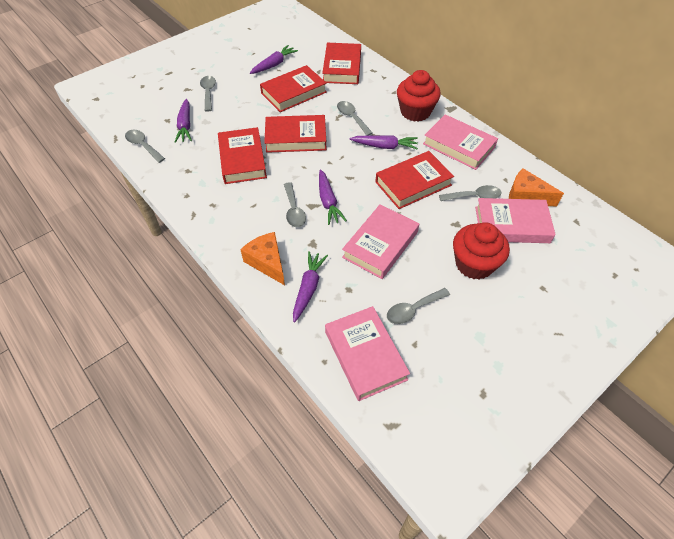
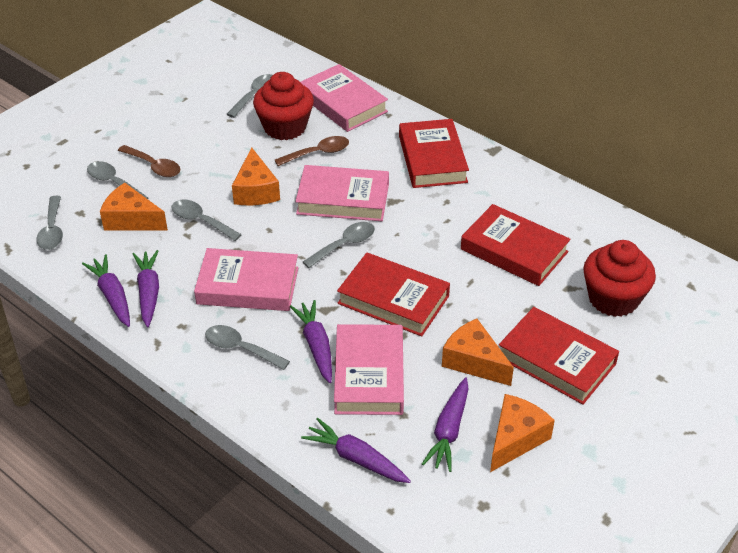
brown spoon: none = 0 -> [118,145,181,177] [275,136,349,166] = 2
orange cheese: [240,232,285,285] [509,168,564,207] = 2 -> [100,183,168,231] [232,148,280,205] [442,318,514,386] [490,394,555,472] = 4
red book: [218,127,267,184] [260,65,327,112] [264,115,327,153] [322,43,361,84] [375,151,454,209] = 5 -> [337,253,450,337] [399,119,469,188] [461,204,571,286] [499,307,619,405] = 4

